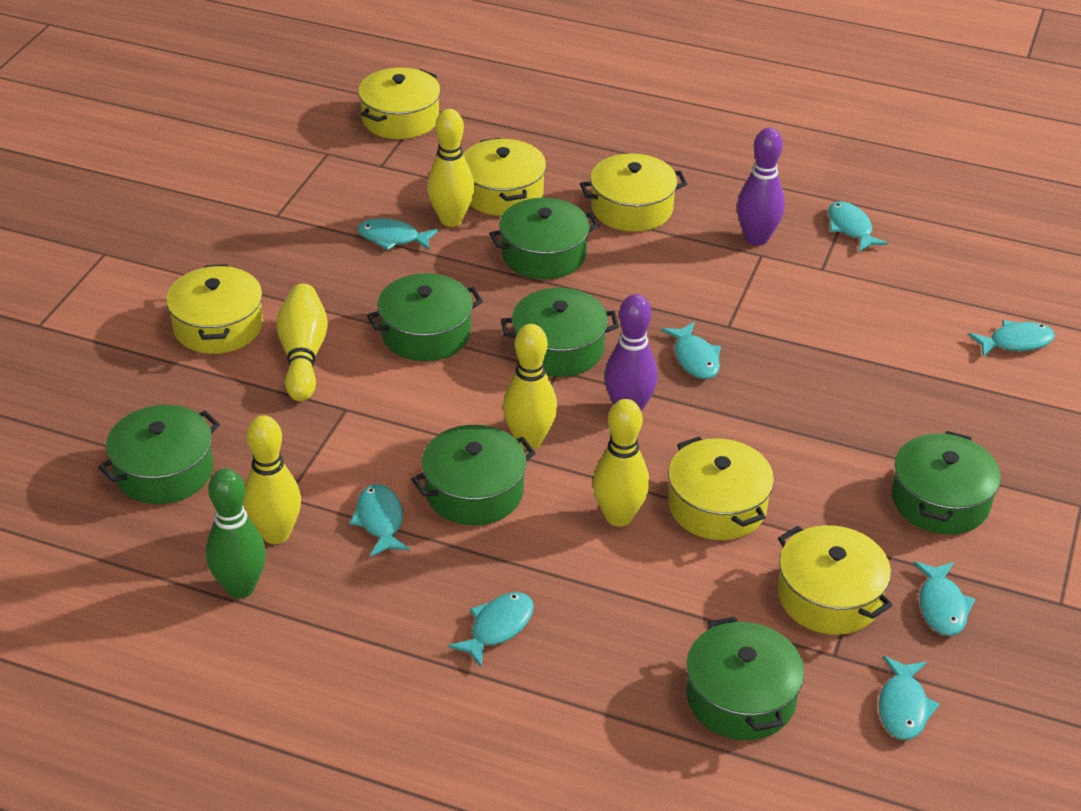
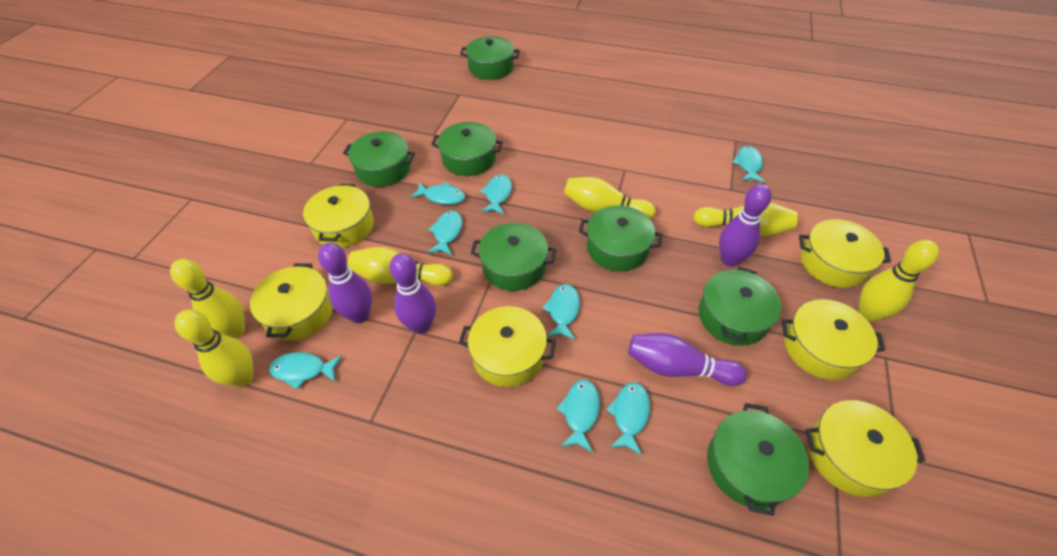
green bowling pin: [206,468,266,598] = 1 -> none = 0
purple bowling pin: [604,294,658,412] [737,128,785,246] = 2 -> [318,243,372,323] [389,253,436,334] [628,333,746,386] [719,184,772,267] = 4
yellow bowling pin: [243,415,301,544] [276,284,328,401] [427,109,474,227] [503,324,557,449] [593,399,649,527] = 5 -> [170,259,245,339] [175,309,254,387] [348,247,453,286] [564,177,656,219] [693,202,798,236] [858,240,939,322] = 6

